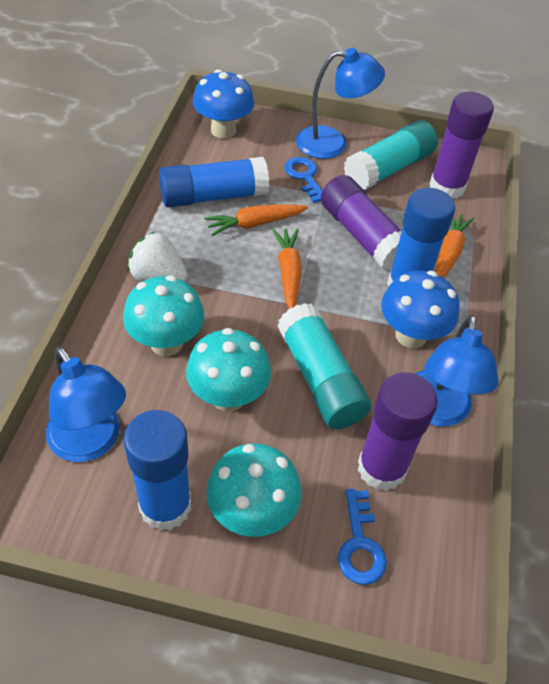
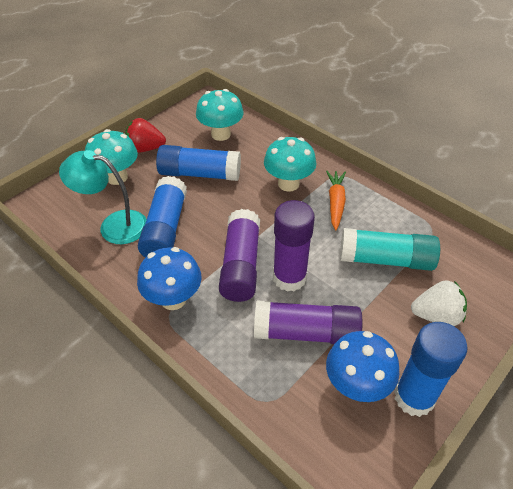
blue key: [284,157,323,203] [338,489,387,585] = 2 -> none = 0
blue lamp: [46,347,126,462] [296,48,385,159] [415,315,499,427] = 3 -> none = 0
orange carrot: [204,204,308,236] [272,228,302,309] [435,214,474,278] = 3 -> [326,171,346,230] = 1
red strawberry: none = 0 -> [125,118,166,153] = 1
turquoise glue stick: [277,303,371,429] [344,120,438,190] = 2 -> [340,228,440,271] = 1
turquoise lamp: none = 0 -> [59,150,147,244] = 1

